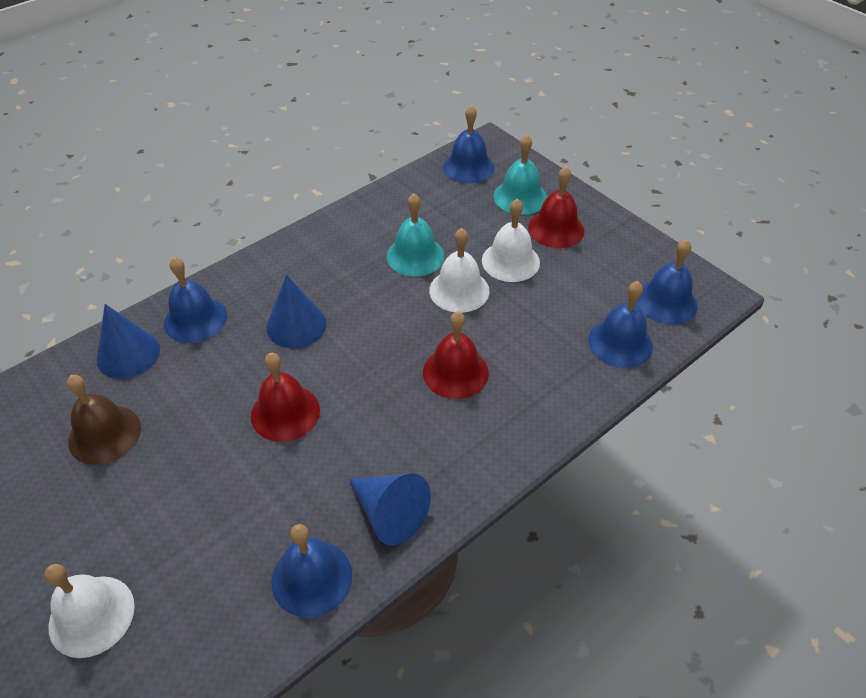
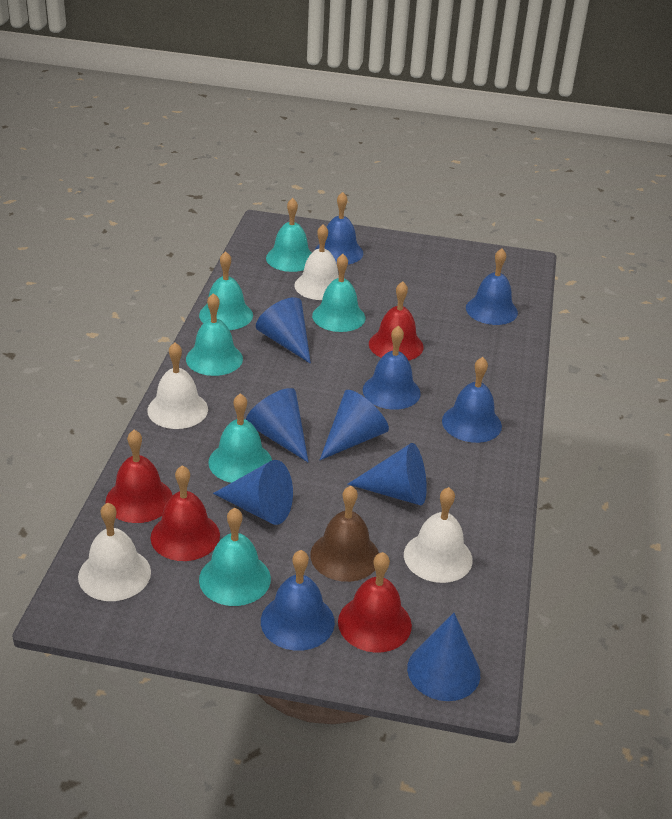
blue cone: [96,304,160,379] [266,274,327,348] [349,473,431,546] = 3 -> [213,460,293,525] [246,388,309,463] [256,297,311,364] [320,390,389,460] [348,443,427,505] [407,613,480,701] = 6
red bell: [251,353,320,442] [423,311,489,399] [528,166,584,248] = 3 -> [105,430,173,523] [151,465,220,561] [338,552,412,653] [369,281,424,361] = 4
turquoise bell: [387,193,444,277] [493,135,547,215] = 2 -> [186,293,243,376] [199,251,253,330] [199,508,271,606] [208,393,272,483] [266,198,312,272] [312,254,365,332] = 6
white bell: [45,564,135,658] [429,228,489,313] [482,199,540,282] = 3 -> [78,502,151,601] [147,342,208,429] [294,224,339,300] [404,487,473,583] = 4

